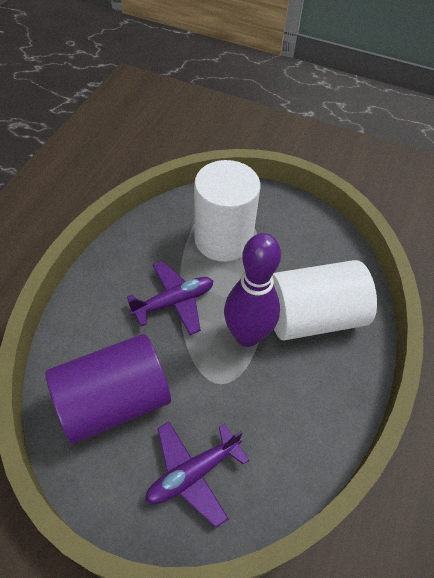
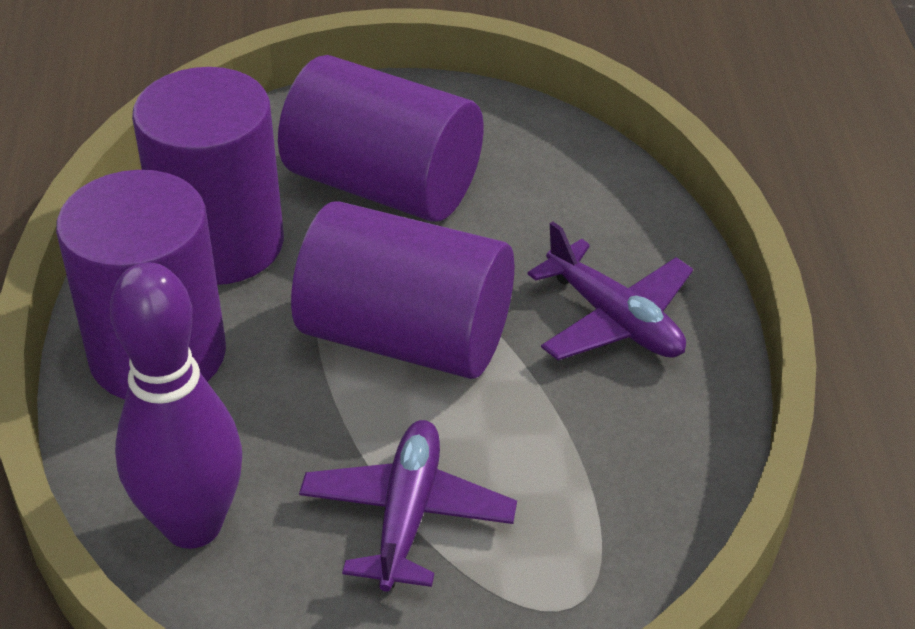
purple cylinder: [46,334,171,444] = 1 -> [56,170,226,399] [132,67,284,285] [278,55,484,222] [291,202,515,379] = 4
white cylinder: [194,160,260,262] [273,260,377,341] = 2 -> none = 0

